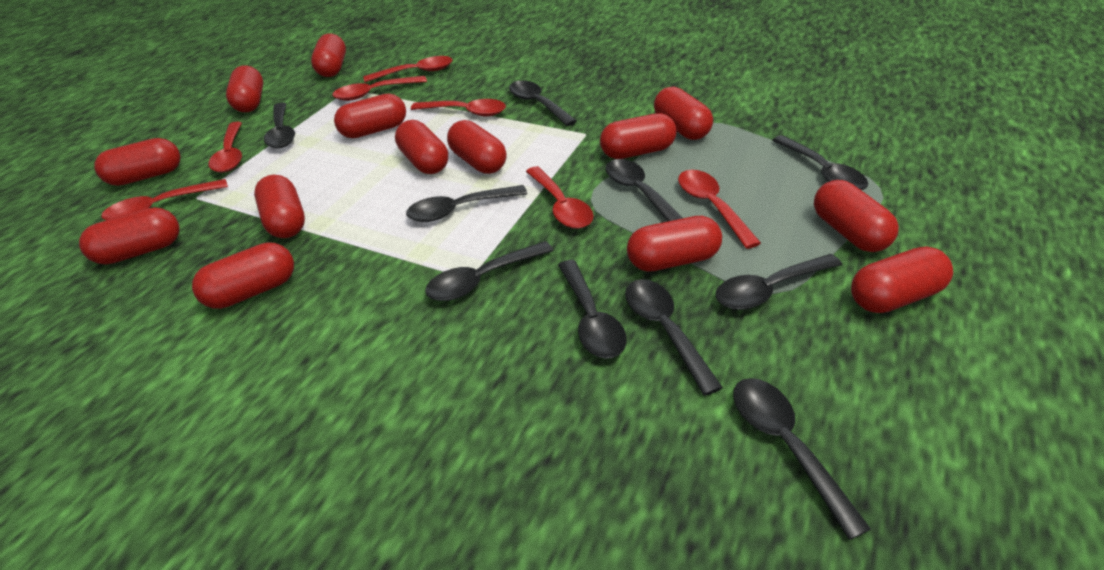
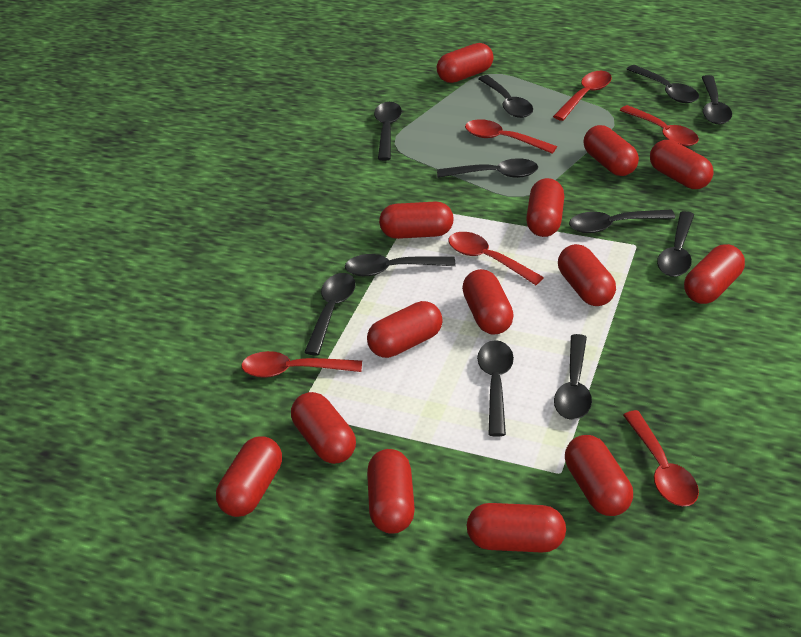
black spoon: [264,103,295,148] [406,185,527,222] [425,241,554,301] [509,81,577,126] [558,260,627,358] [605,159,682,221] [625,279,723,396] [716,254,842,310] [733,378,871,540] [772,135,868,190] = 10 -> [304,273,356,355] [345,254,456,276] [374,102,402,161] [437,158,538,178] [477,340,514,436] [478,75,533,118] [554,334,592,420] [569,210,675,233] [626,65,699,103] [657,211,694,277] [701,75,732,124] = 11
red spoon: [101,179,228,220] [209,122,242,173] [332,76,427,101] [363,56,453,82] [411,99,506,116] [526,166,594,229] [678,170,761,249] = 7 -> [241,351,362,378] [448,232,544,285] [465,119,557,154] [553,71,612,121] [620,105,699,146] [623,410,699,506] = 6

